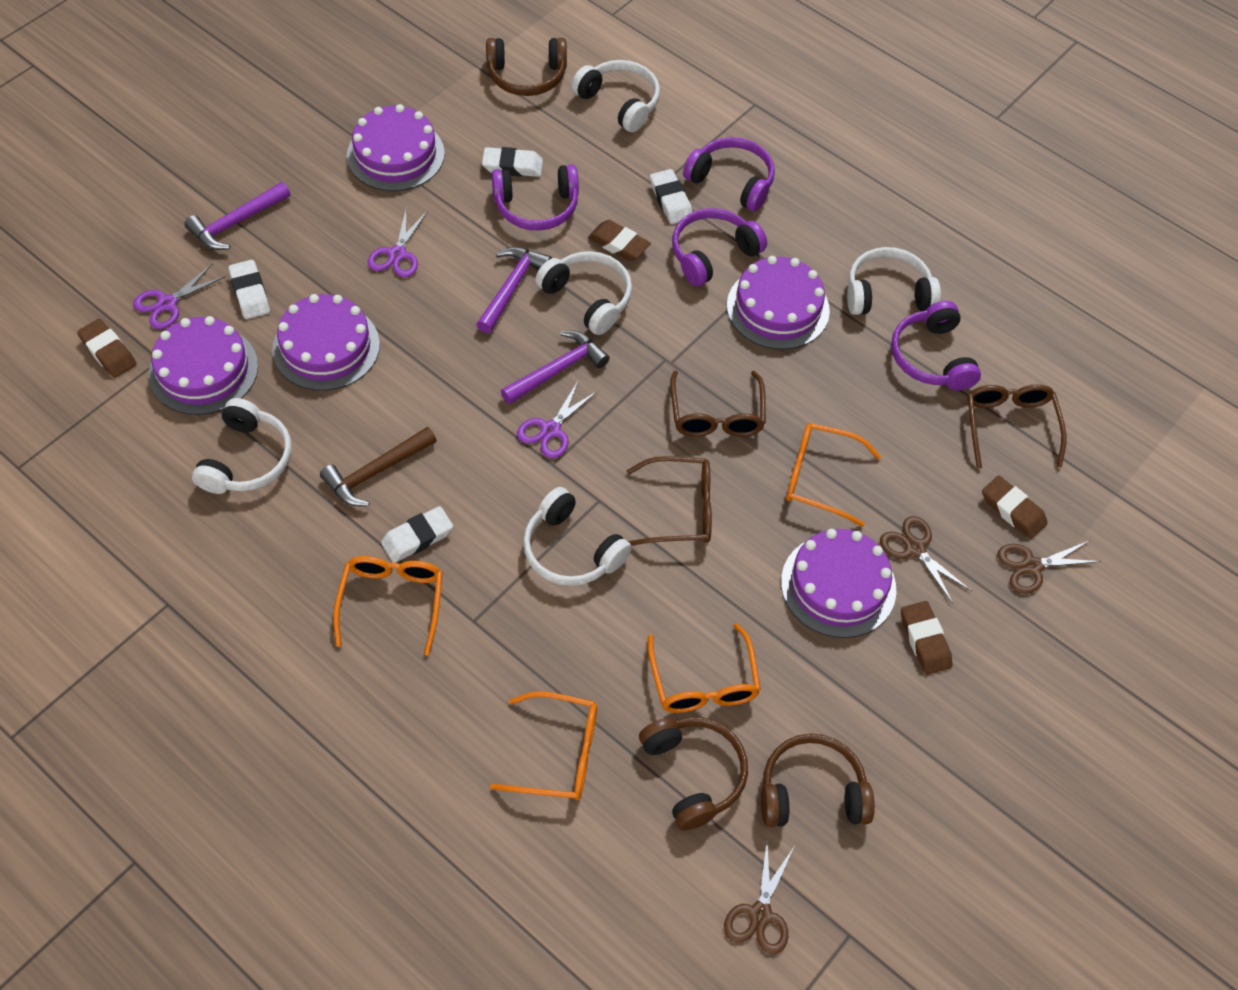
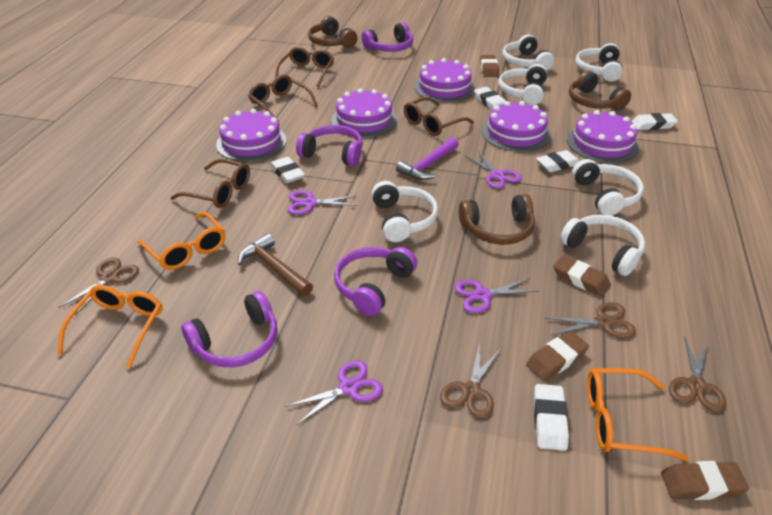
brown glasses: [626,456,712,546] [670,371,766,437] [967,384,1066,469] = 3 -> [170,159,250,208] [248,75,318,120] [275,47,334,87] [404,97,474,136] = 4
brown scissors: [724,841,794,955] [880,516,972,604] [997,541,1101,594] = 3 -> [58,257,139,316] [440,342,501,418] [545,302,636,338] [669,336,726,412] = 4
orange glasses: [333,556,443,655] [490,691,597,800] [648,623,761,713] [786,423,881,527] = 4 -> [57,285,163,368] [138,212,225,270] [587,368,689,461] = 3
purple hammer: [184,182,291,250] [476,247,552,333] [501,330,609,404] = 3 -> [396,137,459,180] = 1
purple scissors: [133,263,226,329] [368,207,428,278] [517,380,598,458] = 3 -> [285,360,383,426] [288,190,357,215] [455,278,539,313] [466,152,522,188] = 4
white eraser: [229,260,270,319] [381,506,453,563] [482,147,543,177] [650,169,692,224] = 4 -> [270,157,305,183] [474,87,506,110] [534,384,569,451] [536,150,579,172] [631,113,678,130] = 5
white headphones: [192,398,292,494] [523,487,632,586] [535,251,632,335] [571,60,660,132] [847,247,941,315] = 5 -> [371,181,438,242] [499,64,547,105] [503,35,554,70] [560,215,645,276] [572,159,644,216] [575,43,623,82] = 6

